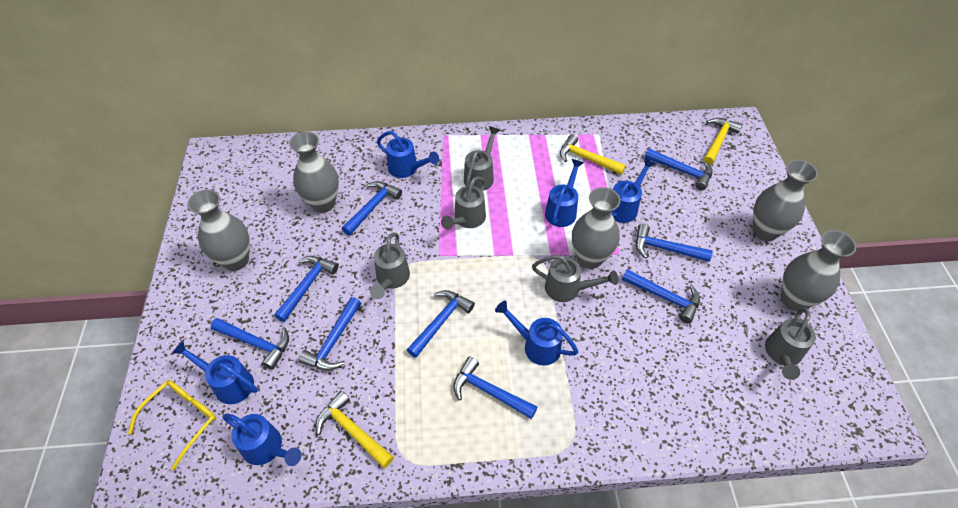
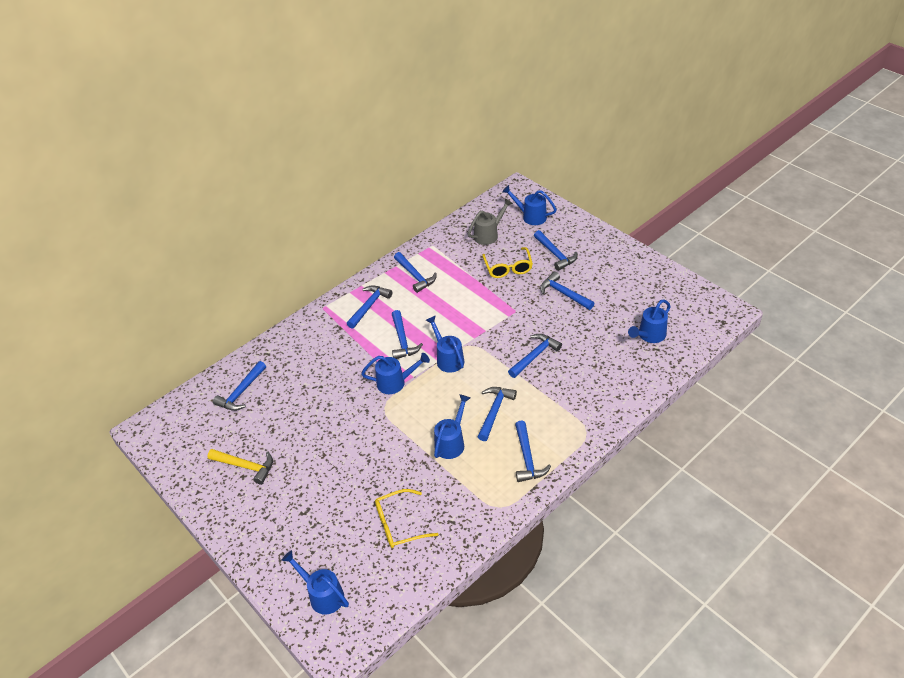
grey vase: [187,189,250,271] [289,132,339,213] [572,187,621,269] [753,160,818,241] [781,230,856,311] = 5 -> none = 0
grey watering can: [370,233,410,299] [441,177,486,230] [464,126,500,191] [532,255,618,302] [765,308,816,380] = 5 -> [468,198,513,245] = 1
yellow glasses: [128,380,217,470] = 1 -> [375,489,438,548] [482,247,533,278] = 2
yellow hammer: [316,391,394,468] [560,134,626,175] [703,118,743,165] = 3 -> [207,449,273,485] = 1

